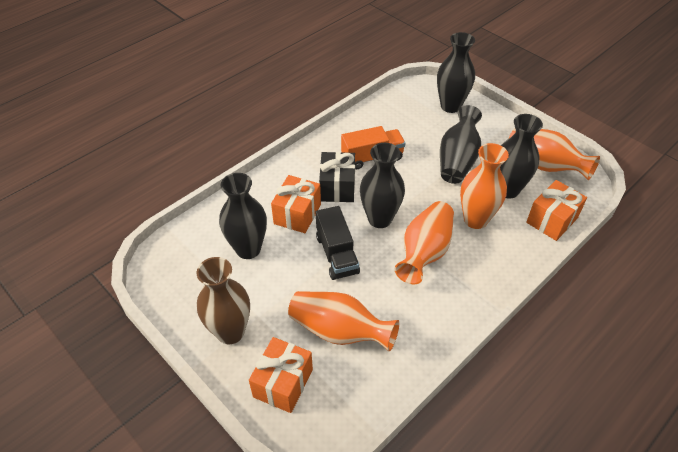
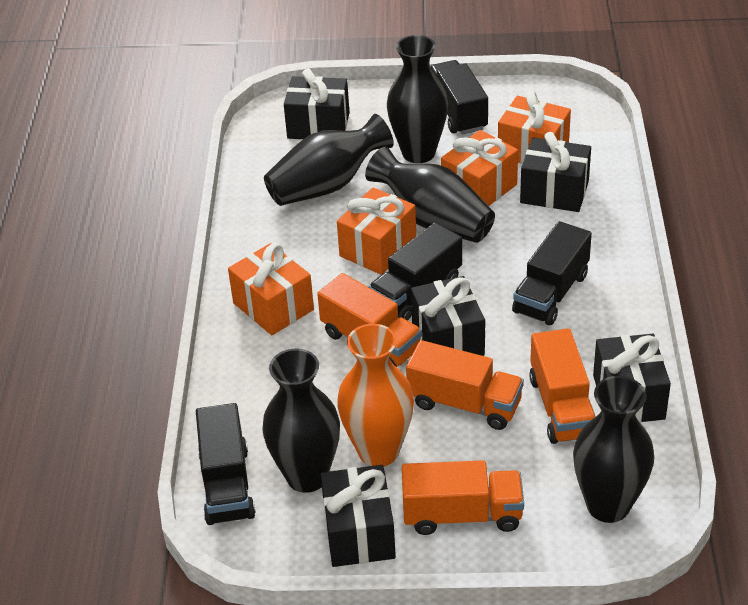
black gift: [319,152,355,202] = 1 -> [284,69,350,139] [321,465,396,567] [411,276,485,356] [520,132,591,212] [593,334,671,423] = 5
black truck: [316,206,360,280] = 1 -> [196,403,256,525] [368,222,462,320] [430,60,488,135] [512,221,592,325] = 4
brown vase: [197,257,250,344] = 1 -> none = 0
orange gift: [249,337,313,413] [271,175,321,233] [526,180,587,241] = 3 -> [228,243,314,335] [337,187,416,275] [441,130,518,206] [498,91,571,164] = 4
orange truck: [341,126,406,169] = 1 -> [317,273,422,367] [402,460,524,535] [406,340,524,430] [529,328,596,444] = 4
orange vase: [288,291,399,352] [395,201,454,284] [460,143,509,229] [509,128,600,180] = 4 -> [337,324,414,466] = 1

